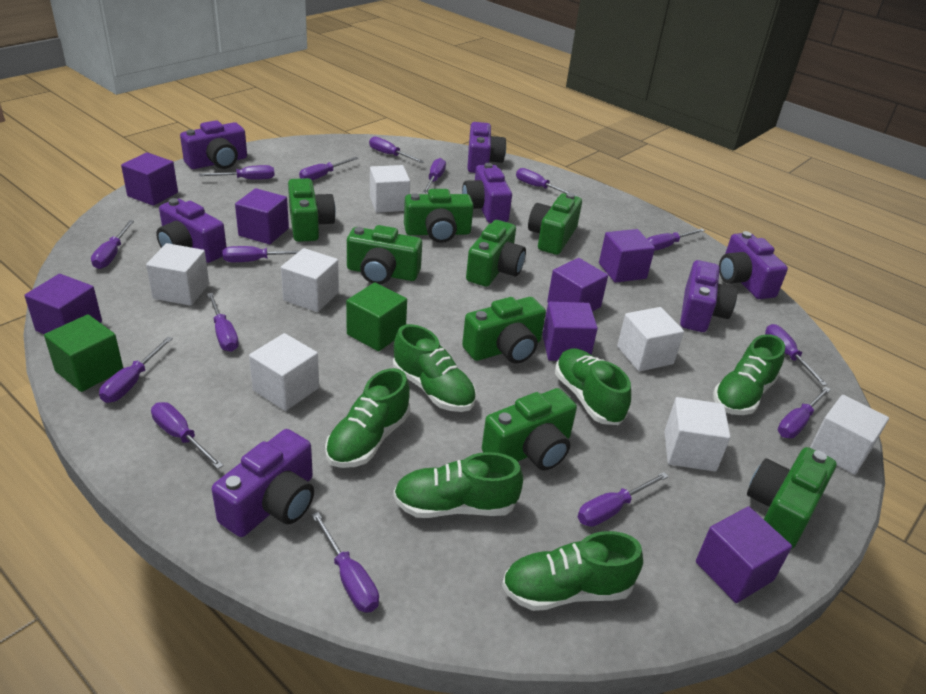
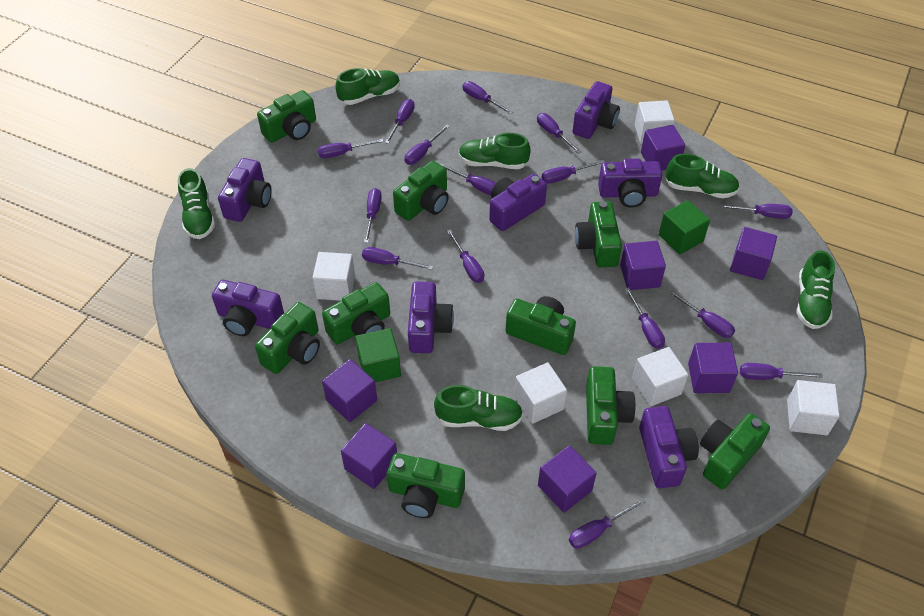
green camera: [288,178,336,242] [347,225,422,284] [404,189,473,243] [462,297,546,364] [466,220,526,287] [482,388,577,470] [528,193,582,255] [747,447,837,549] = 8 -> [255,302,320,374] [257,90,316,143] [322,282,390,345] [387,453,465,518] [393,161,449,221] [506,296,576,355] [575,201,622,268] [586,366,636,445] [700,413,770,489] = 9
white cube: [146,243,209,306] [249,333,319,411] [281,248,339,312] [370,165,410,213] [617,307,684,371] [664,397,731,472] [810,395,889,475] = 7 -> [312,252,355,301] [514,362,567,424] [632,347,688,406] [635,100,675,144] [787,380,840,435] = 5

